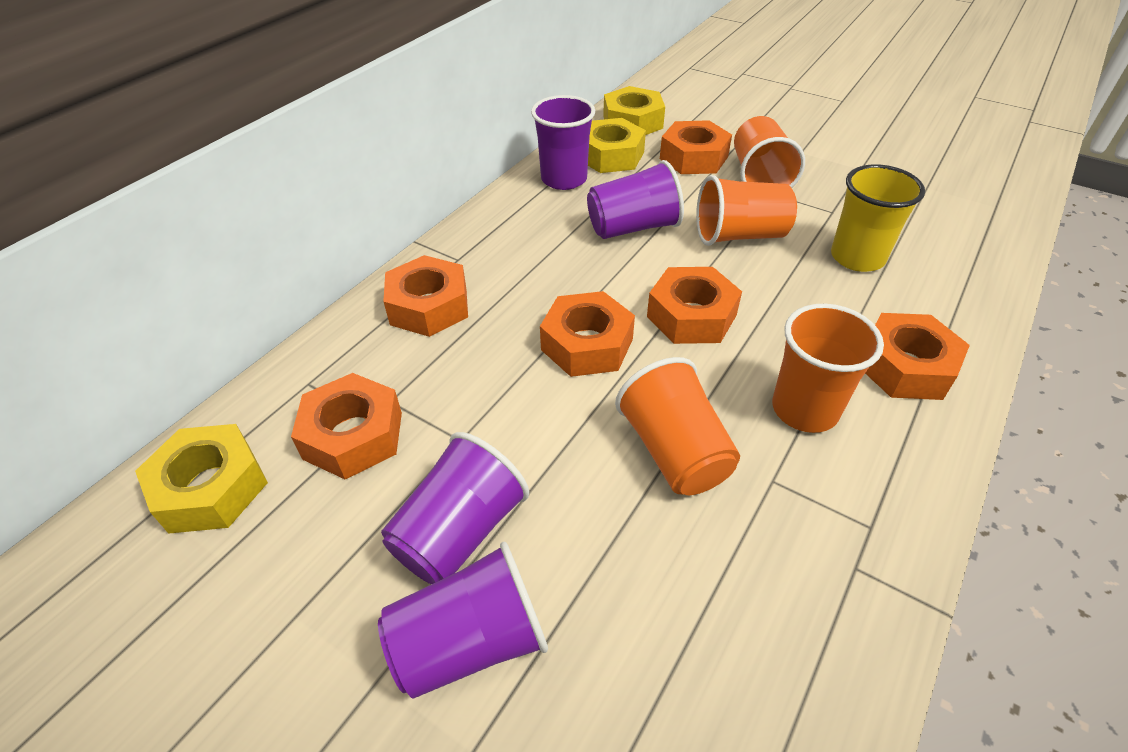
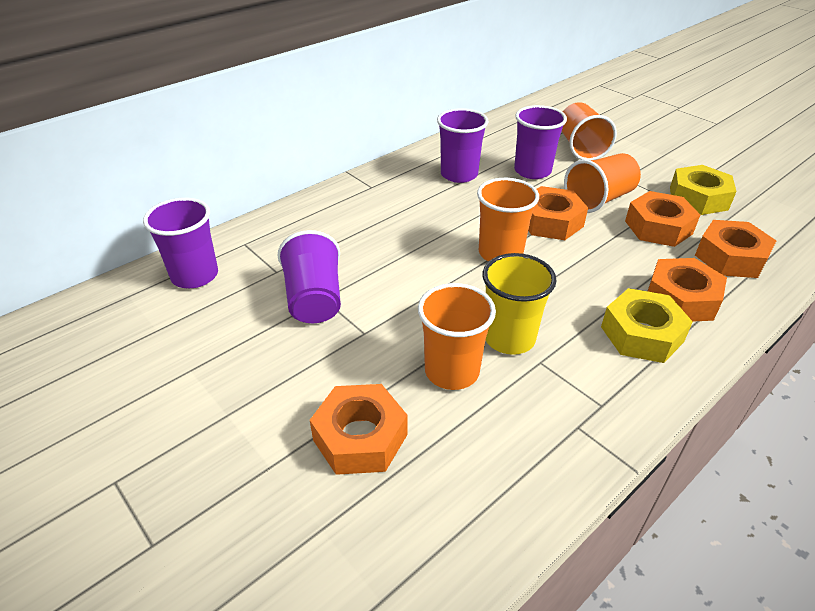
orange nut: [291,373,402,479] [383,255,468,337] [540,291,635,377] [647,267,742,344] [660,120,732,174] [865,313,970,400] = 6 -> [310,384,407,475] [528,186,588,240] [625,191,700,247] [648,258,727,321] [695,220,776,278] = 5
yellow nut: [135,424,268,534] [588,118,646,173] [603,86,665,135] = 3 -> [601,288,693,363] [670,165,737,215] = 2

